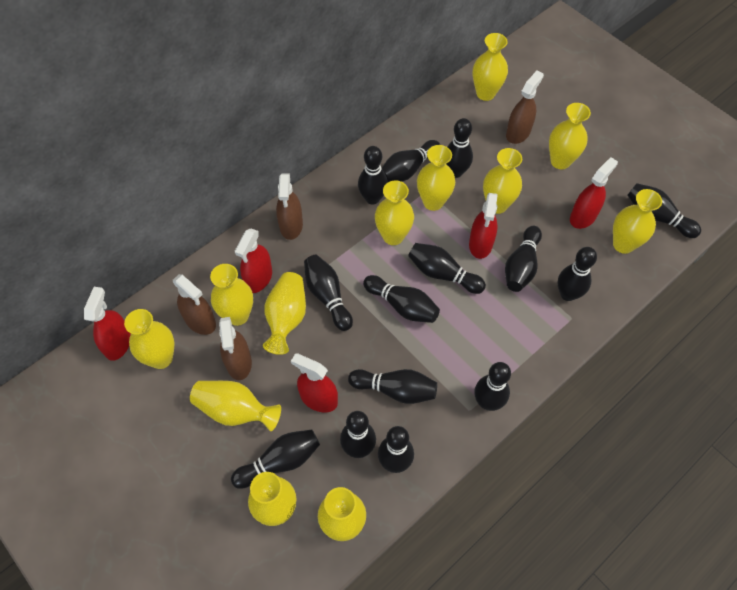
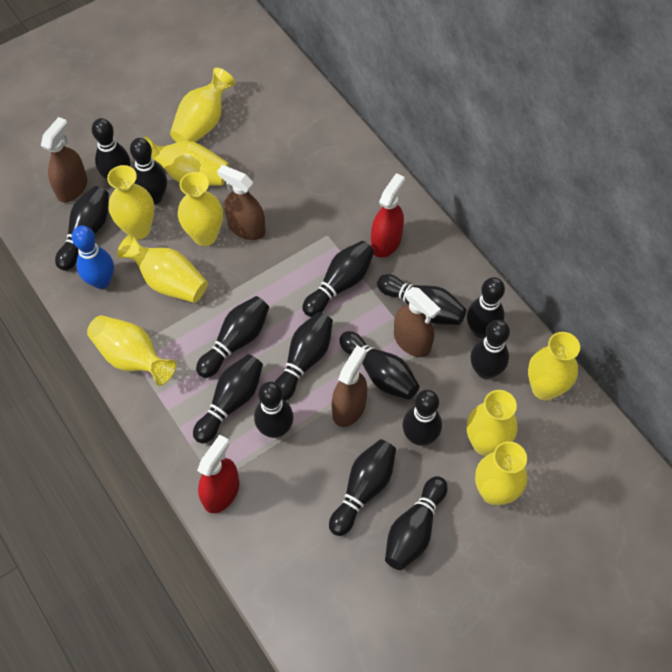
black bowling pin: [231,429,320,489] [304,255,353,331] [340,411,376,458] [348,369,437,404] [358,146,388,204] [363,275,440,323] [378,426,414,473] [382,140,440,182] [408,243,486,294] [447,118,473,178] [474,362,511,411] [505,226,542,292] [558,247,597,301] [628,183,701,238] = 14 -> [55,186,109,271] [92,118,130,180] [130,138,167,204] [193,354,263,444] [196,296,269,378] [254,382,293,438] [275,312,333,401] [302,241,374,317] [329,439,396,536] [339,331,419,400] [377,274,466,325] [385,476,447,570] [403,390,442,446] [467,277,505,338] [470,320,510,379] = 15
blue bowling pin: none = 0 -> [72,226,114,289] = 1
red spray bottle: [84,287,131,361] [235,228,272,293] [291,353,338,413] [469,193,498,259] [570,157,618,229] = 5 -> [197,434,239,513] [371,173,405,257] = 2
yellow vase: [124,309,175,369] [190,381,281,431] [210,264,253,326] [248,472,296,526] [263,272,306,355] [318,487,366,541] [375,181,414,245] [417,145,455,211] [473,33,508,101] [483,148,522,214] [549,103,591,169] [613,189,662,254] = 12 -> [87,315,176,386] [107,165,154,239] [117,233,208,303] [144,136,229,186] [170,68,235,142] [178,172,223,246] [467,390,518,456] [475,441,528,505] [528,332,580,400] = 9

